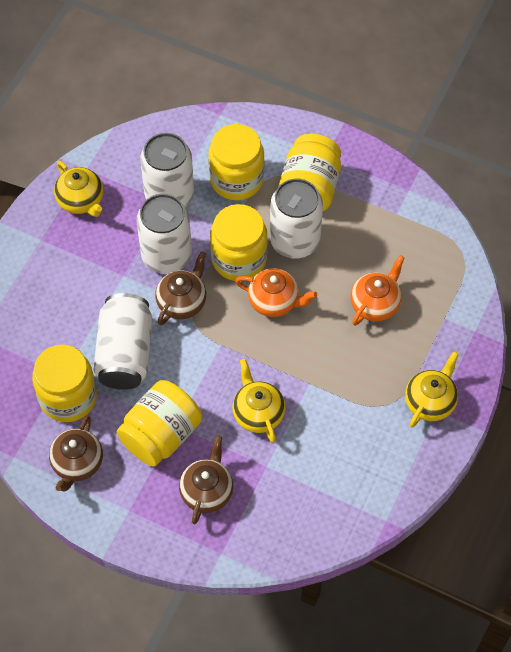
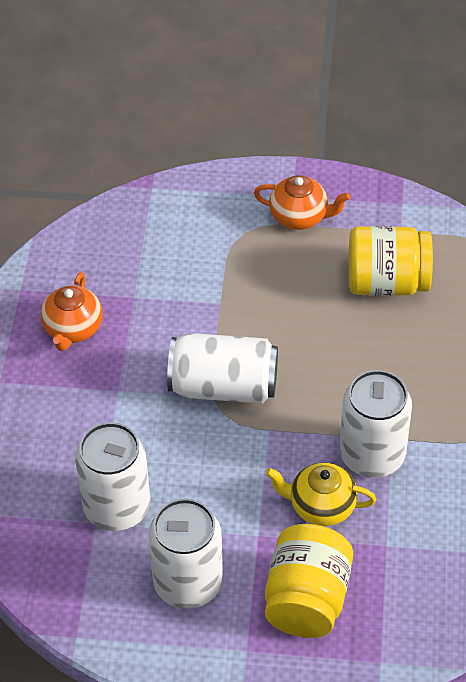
brown teapot: [49,415,103,491] [155,251,206,325] [179,435,234,524] = 3 -> none = 0
yellow jar: [32,345,97,422] [117,380,202,467] [208,124,264,200] [210,204,268,281] [278,134,341,211] = 5 -> [265,524,353,638] [348,226,433,296] = 2
yellow teapot: [54,161,103,217] [232,359,285,443] [405,351,459,428] = 3 -> [266,462,376,526] = 1

